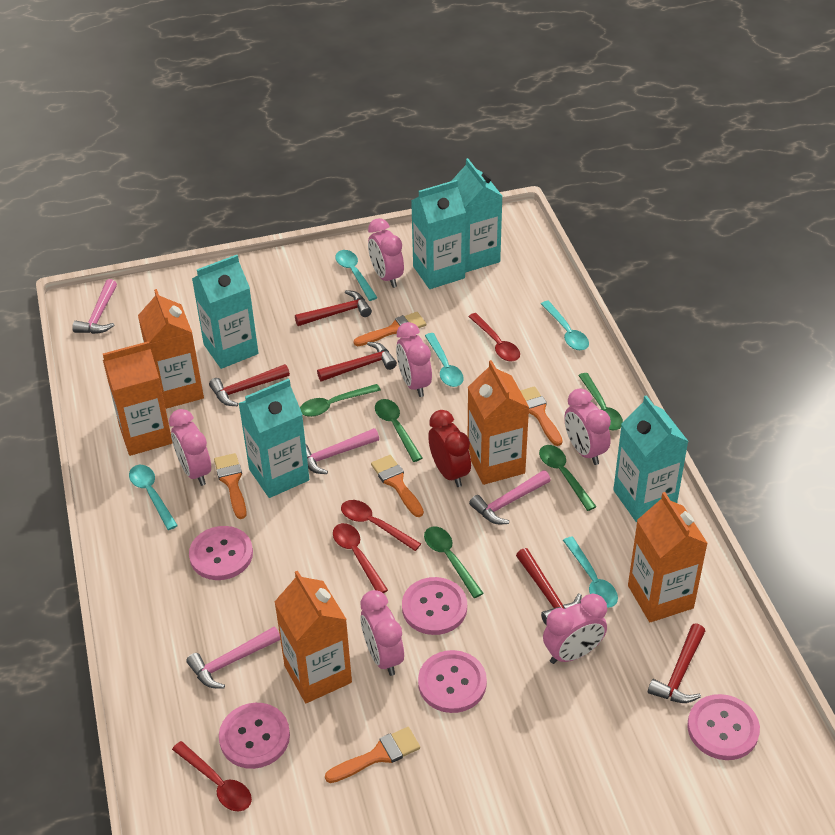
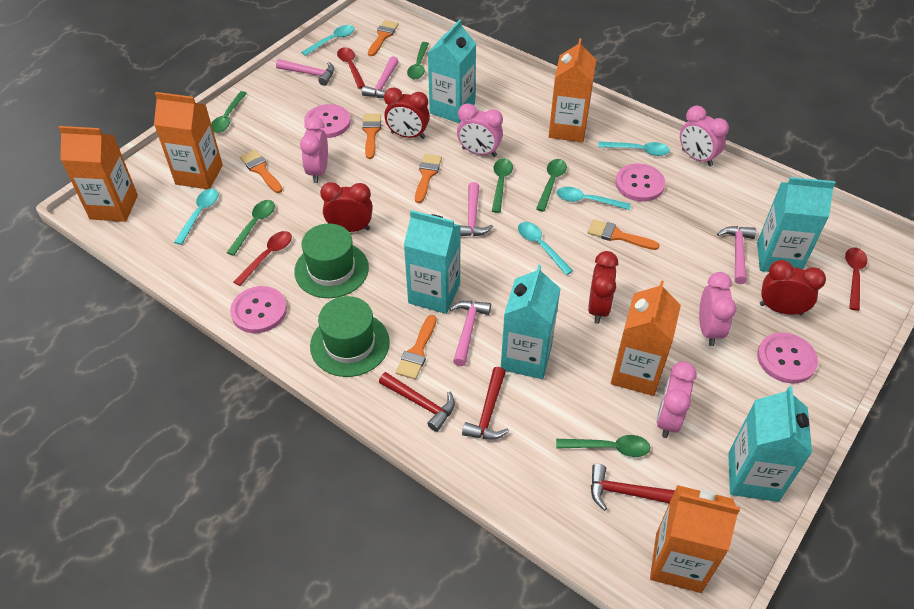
green hat: none = 0 -> [294,223,369,298] [310,296,390,377] = 2
green spoon: [300,384,381,417] [375,399,423,462] [424,526,483,598] [539,445,597,511] [578,373,623,430] = 5 -> [211,91,247,133] [226,200,275,256] [407,42,429,79] [492,158,513,213] [536,159,567,212] [556,435,650,457] = 6
orange brush: [214,453,247,519] [325,727,420,783] [353,312,427,346] [371,455,424,517] [520,386,562,446] = 5 -> [240,150,283,193] [362,114,381,159] [368,20,399,56] [396,315,436,380] [415,154,442,203] [588,219,660,250] = 6
pink button: [189,526,253,580] [219,703,290,769] [402,577,467,635] [418,650,487,713] [687,694,760,760] = 5 -> [230,286,287,333] [304,104,351,138] [615,164,665,202] [757,332,818,384] = 4
pink clock: [169,409,211,486] [360,590,404,676] [368,218,404,288] [396,322,432,397] [543,594,607,664] [564,388,611,465] = 6 -> [300,117,328,183] [457,103,503,157] [656,361,697,438] [680,106,729,166] [699,272,737,346] = 5
pink hammer: [72,279,117,334] [186,627,280,689] [306,428,379,474] [469,470,551,524] = 4 -> [276,59,334,86] [362,56,399,98] [449,301,491,366] [460,182,493,236] [717,226,756,284] = 5
red clock: [428,410,471,487] = 1 -> [320,182,373,232] [384,87,430,139] [588,251,618,324] [760,260,826,315] = 4
red hammer: [209,364,290,406] [295,290,372,326] [317,342,397,382] [516,548,582,625] [648,624,705,703] = 5 -> [379,372,455,432] [462,367,509,439] [591,464,675,511] = 3
red spoon: [172,741,252,811] [333,523,388,593] [341,500,421,551] [468,313,520,362] = 4 -> [233,231,292,286] [337,47,365,89] [845,247,867,311] = 3

